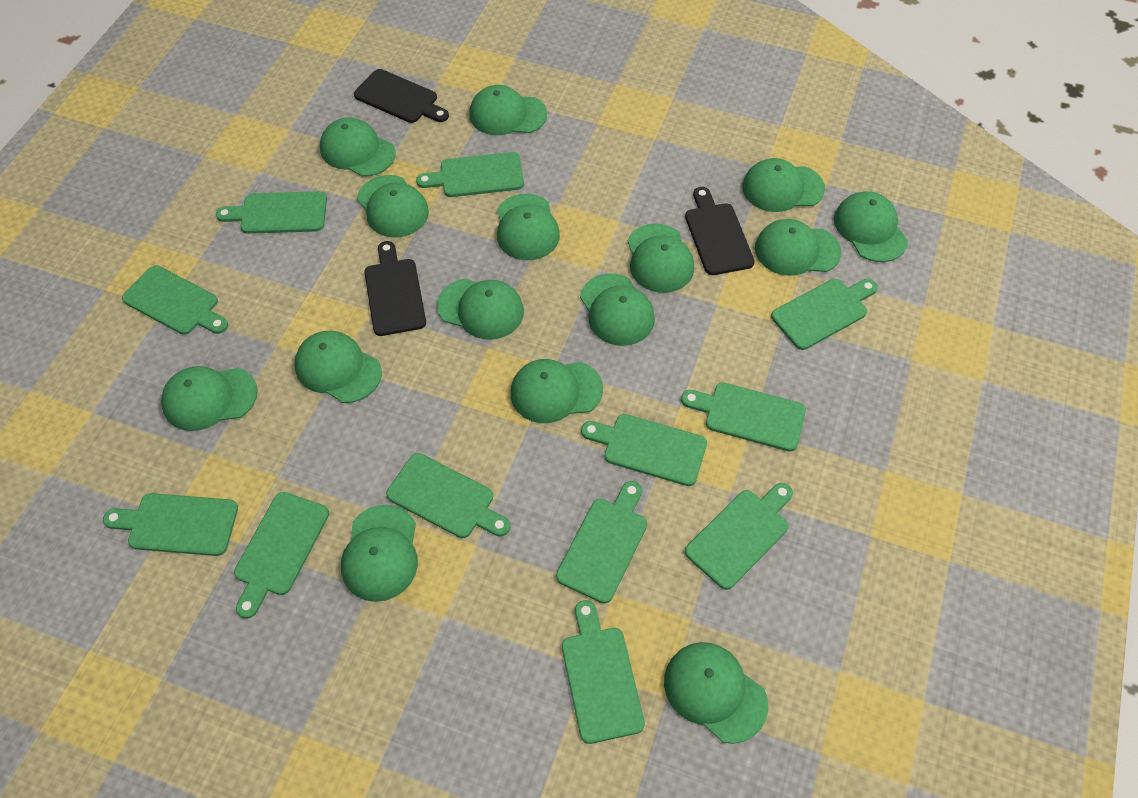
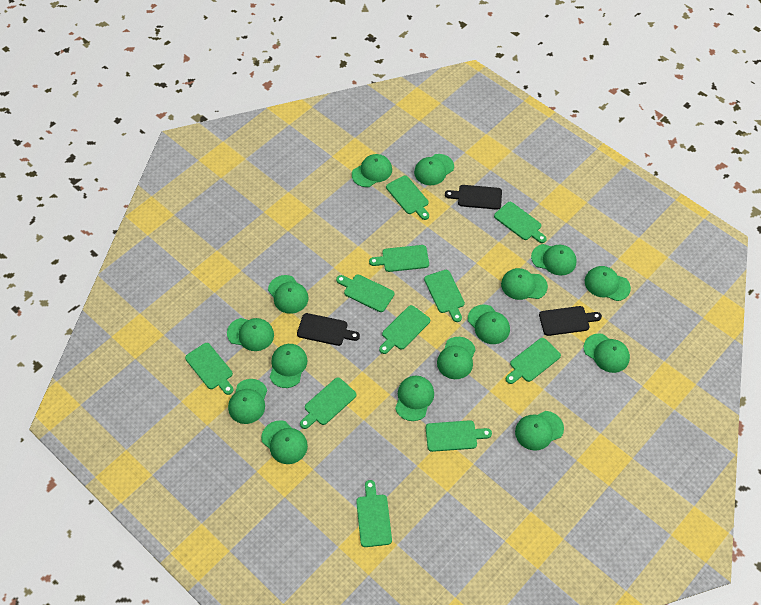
green cutting board: [103,493,238,556] [122,265,228,335] [216,191,327,234] [234,492,329,619] [386,453,510,538] [416,152,524,197] [556,481,647,603] [562,600,645,744] [581,414,707,486] [681,382,806,452] [685,483,793,590] [771,279,878,350] = 12 -> [185,343,234,395] [300,378,356,429] [336,274,394,312] [356,480,392,547] [369,245,429,272] [379,305,430,354] [386,176,429,220] [424,270,465,322] [426,420,492,452] [494,202,547,243] [506,338,561,384] = 11

